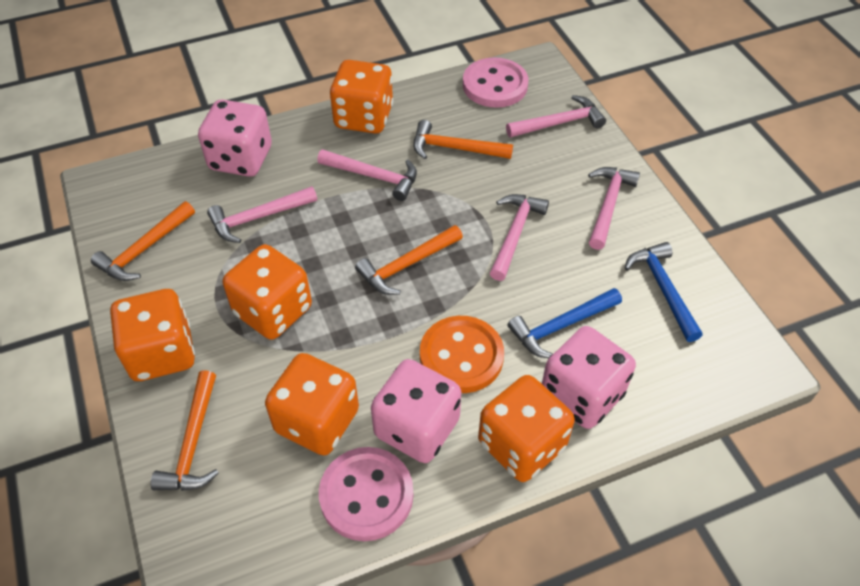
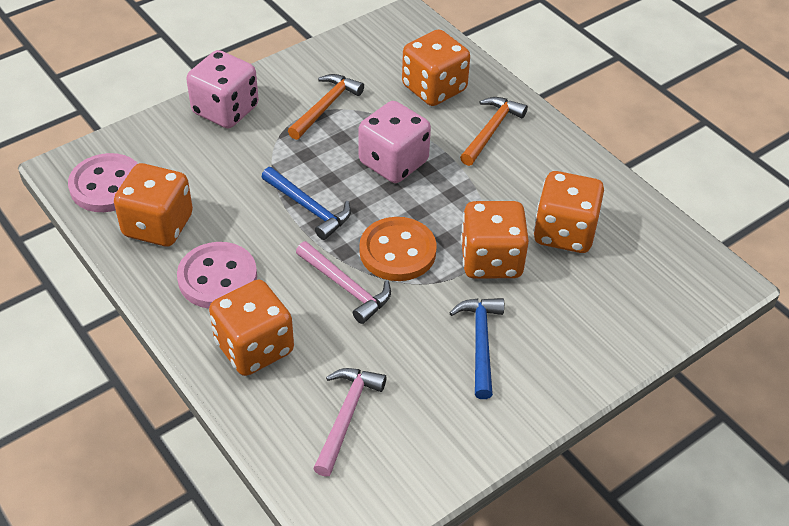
orange hammer: [91,201,195,281] [151,370,218,491] [355,225,463,295] [413,120,513,159] = 4 -> [288,74,364,140] [460,97,528,166] = 2
pink dice: [198,99,272,177] [371,359,461,463] [542,326,636,429] = 3 -> [186,50,259,128] [359,101,431,183] = 2
pink hammer: [207,186,317,243] [317,149,417,201] [490,194,549,281] [506,95,606,138] [588,167,640,250] = 5 -> [296,241,391,324] [313,368,386,477] = 2

